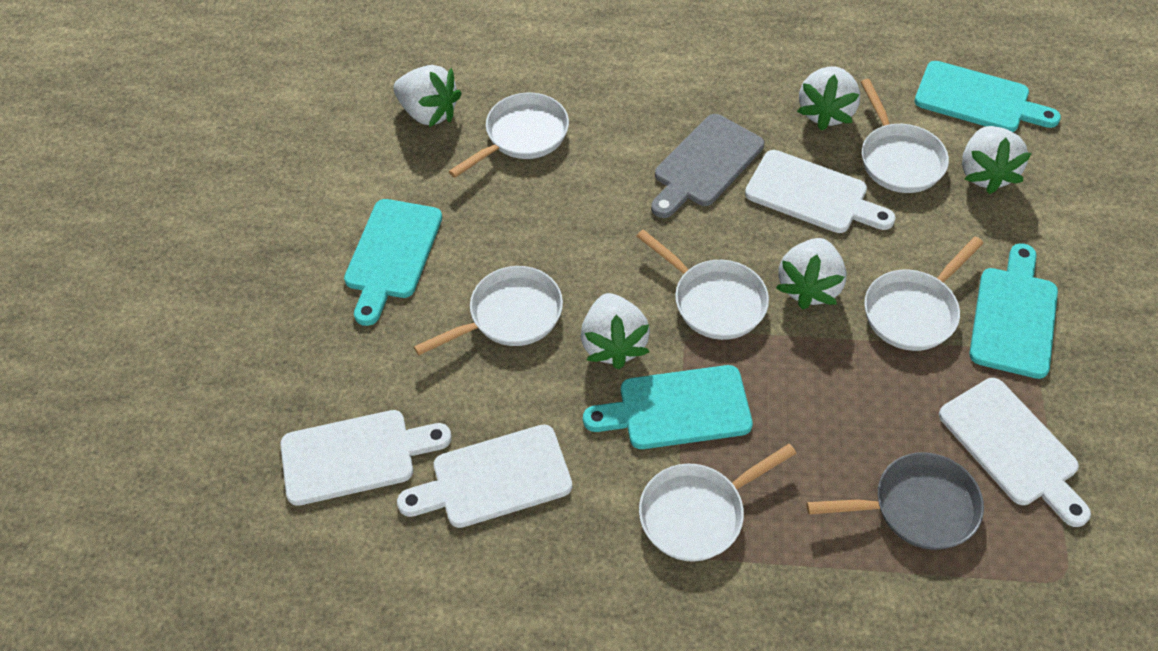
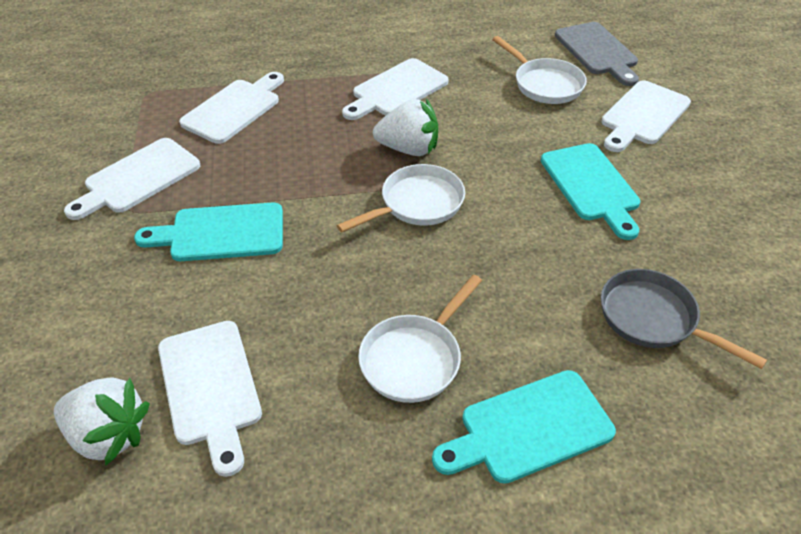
turquoise cutting board: [344,199,442,326] [583,365,753,449] [914,61,1061,132] [969,243,1058,379] = 4 -> [134,202,283,261] [432,370,616,484] [541,143,640,240] = 3
white cutting board: [280,410,451,506] [397,424,572,528] [745,150,896,233] [939,378,1091,527] = 4 -> [64,138,200,220] [158,321,262,477] [179,72,284,144] [342,58,449,120] [601,80,691,152] = 5
white pan: [414,266,563,355] [449,93,569,178] [636,229,769,340] [639,444,796,562] [861,79,949,193] [864,237,983,351] = 6 -> [337,164,465,232] [358,275,482,403] [492,36,587,104] = 3
white strawberry: [393,65,462,127] [581,293,650,370] [776,238,847,310] [797,66,860,131] [962,126,1032,194] = 5 -> [54,377,150,465] [373,99,438,156] = 2

